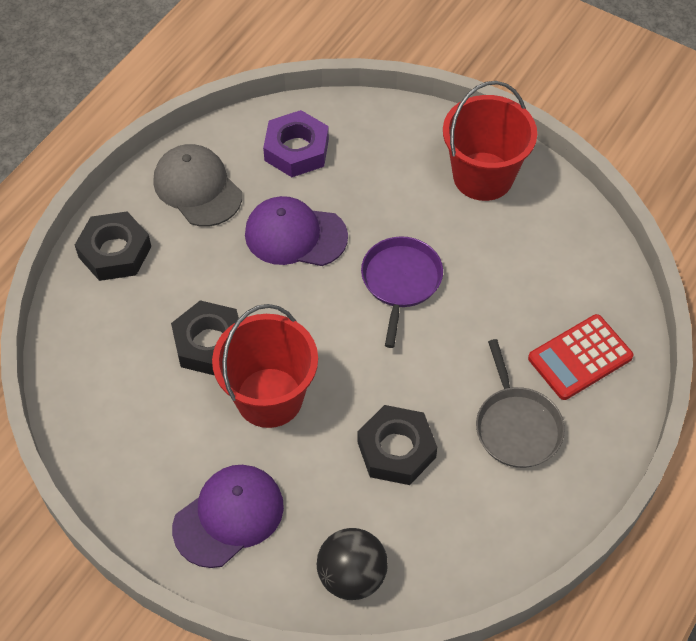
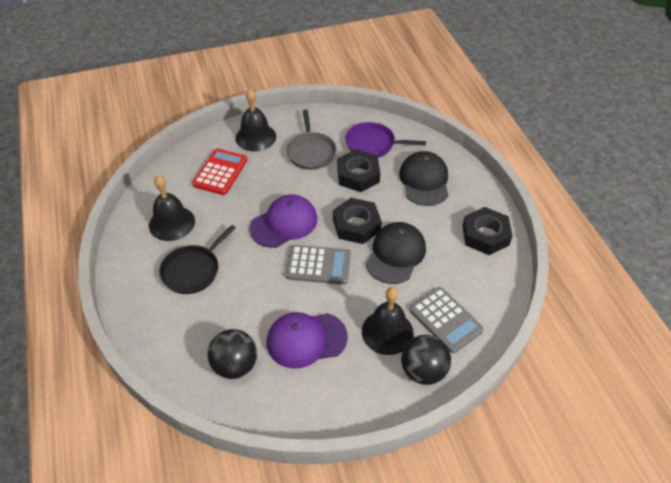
black ball: [317,528,388,600] = 1 -> [207,329,257,379] [401,335,451,385] = 2
black bell: none = 0 -> [149,175,195,241] [235,89,276,151] [362,287,414,355] = 3
black cap: none = 0 -> [366,222,426,284] [399,151,448,206] = 2
black pan: none = 0 -> [159,225,236,294] = 1
grey calculator: none = 0 -> [285,245,351,285] [410,287,484,353] = 2
grey cap: [154,144,242,227] = 1 -> none = 0
purple nut: [263,110,329,177] = 1 -> none = 0
red bucket: [212,304,318,428] [443,81,537,201] = 2 -> none = 0

